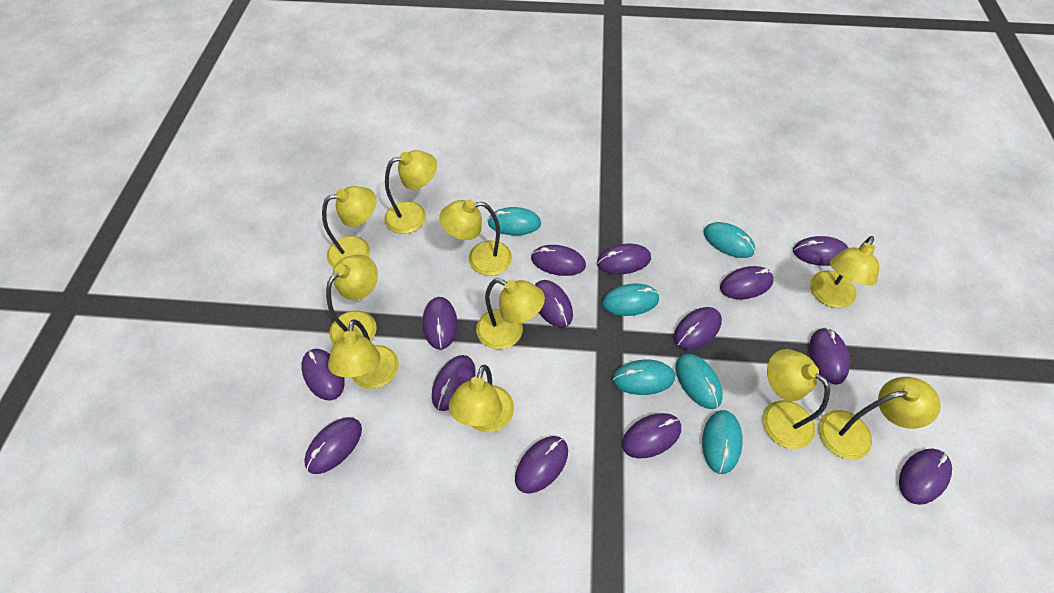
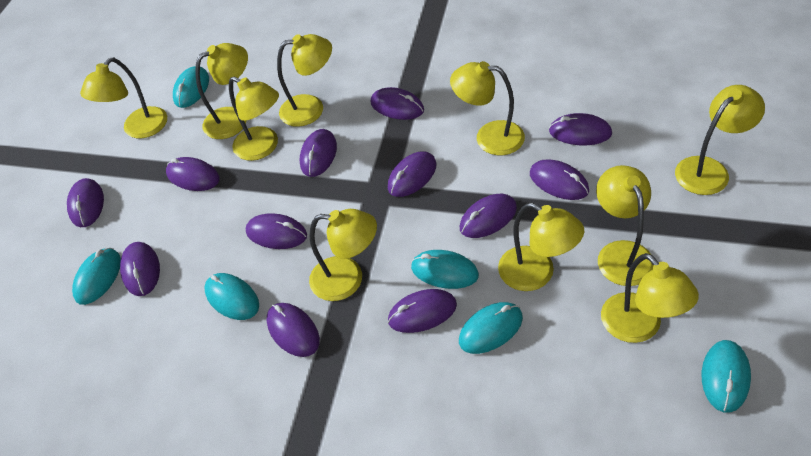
purple mouse: [301,349,345,400] [304,417,362,474] [423,297,457,350] [432,355,475,411] [515,436,568,494] [531,245,586,276] [535,280,573,328] [597,244,651,274] [622,413,681,458] [674,307,722,350] [720,266,774,299] [793,236,849,266] [810,328,850,385] [899,448,952,505] = 14 -> [67,178,104,227] [120,242,160,296] [166,157,220,191] [246,213,307,249] [266,303,320,357] [300,129,337,177] [370,87,424,120] [388,151,436,197] [388,289,457,333] [460,194,517,238] [530,159,589,200] [549,113,612,145] = 12

